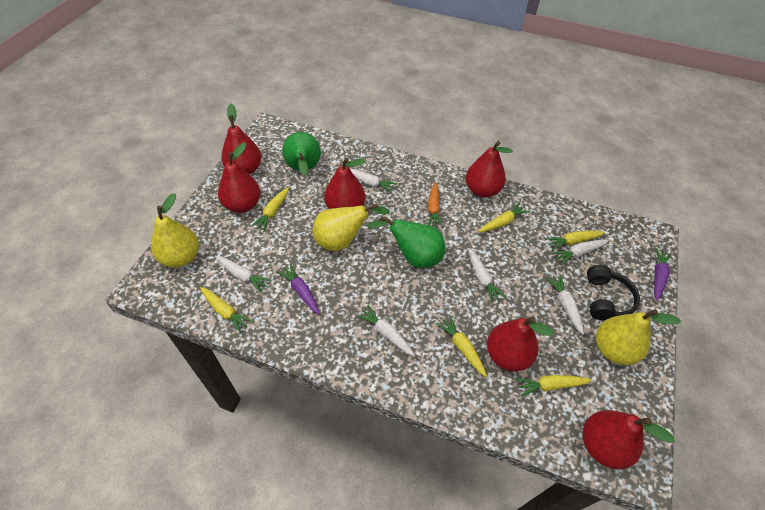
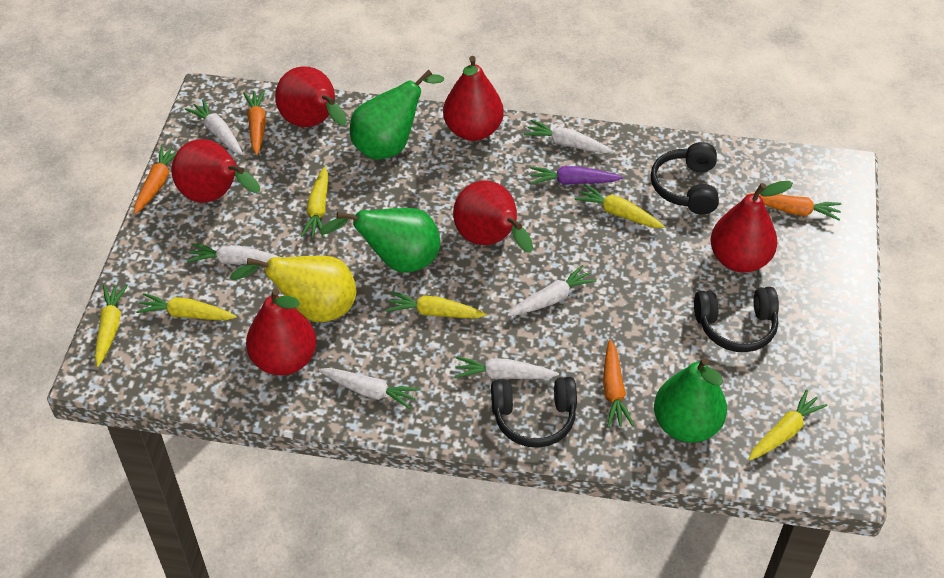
black headphones: [587,265,640,320] = 1 -> [491,377,577,448] [651,142,719,215] [694,287,779,352] = 3
green pear: [282,132,321,176] [367,216,445,268] = 2 -> [319,208,440,273] [350,70,444,160] [654,358,727,443] = 3
orange carrot: [428,182,443,227] = 1 -> [134,145,178,214] [243,90,266,155] [603,339,634,427] [746,193,842,221] = 4
purple carrot: [277,263,320,315] [654,248,671,301] = 2 -> [530,166,623,185] = 1
yellow pear: [151,193,199,268] [312,204,390,251] [596,309,681,365] = 3 -> [230,256,357,322] = 1

